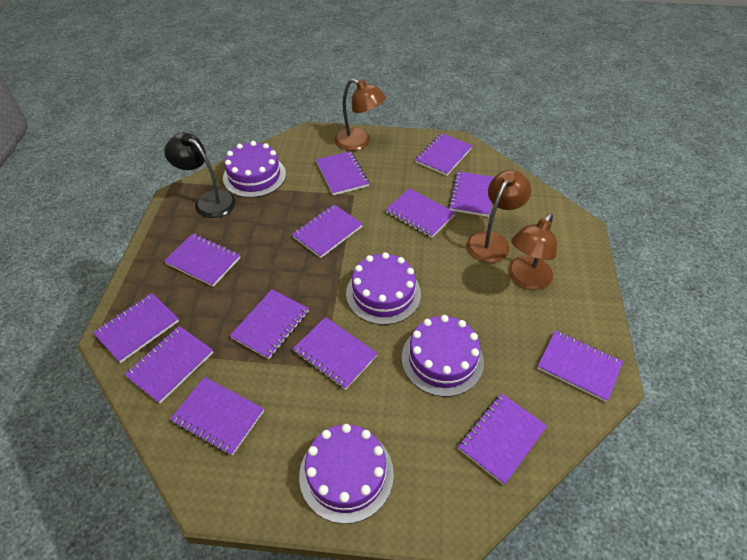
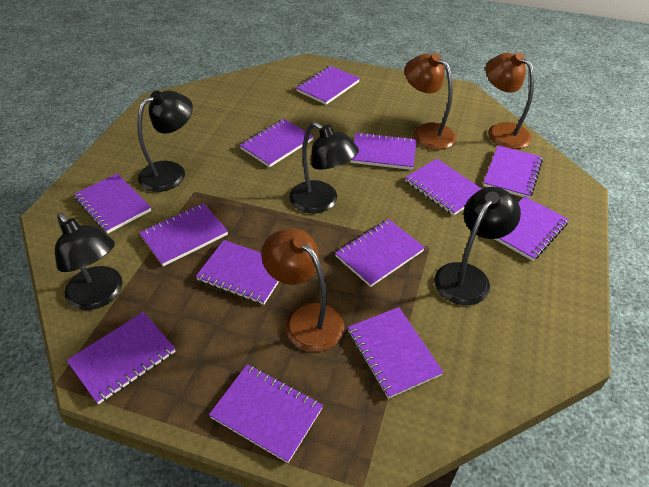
black lamp: [164,133,236,218] = 1 -> [55,213,122,310] [137,90,193,192] [289,122,359,213] [434,187,521,305] = 4
purple cake: [223,141,286,198] [299,424,394,524] [346,252,421,325] [402,315,484,397] = 4 -> none = 0

